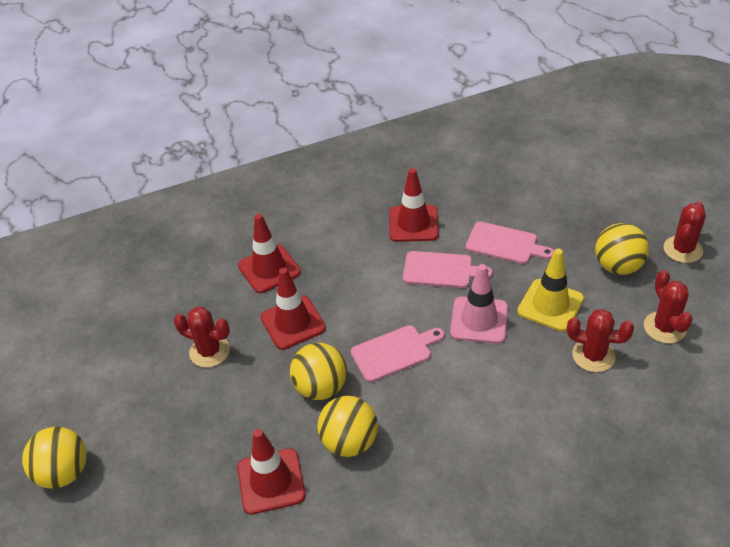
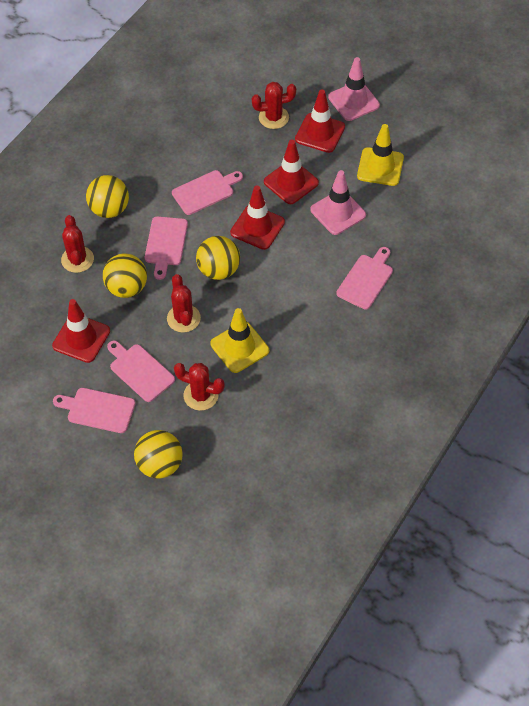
pink cutting board: [351,325,445,382] [403,251,493,288] [466,222,554,264] = 3 -> [53,388,136,433] [107,341,175,402] [145,216,188,280] [172,170,243,215] [336,247,393,309] = 5
pink traffic cone: [450,264,508,344] = 1 -> [310,170,366,235] [328,57,380,121] = 2
yellow traffic cone: [517,249,584,332] = 1 -> [210,308,269,373] [357,124,404,186] = 2

